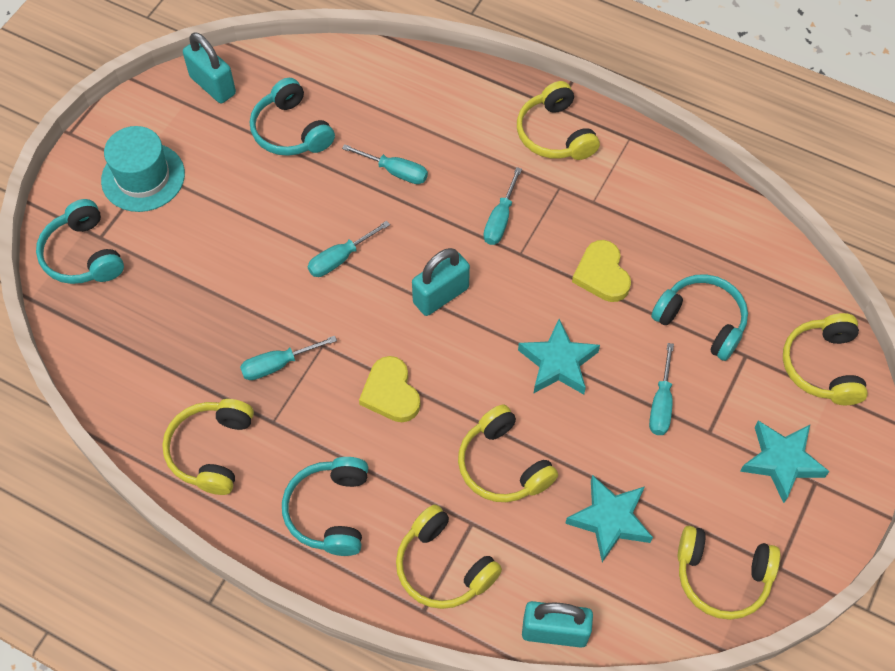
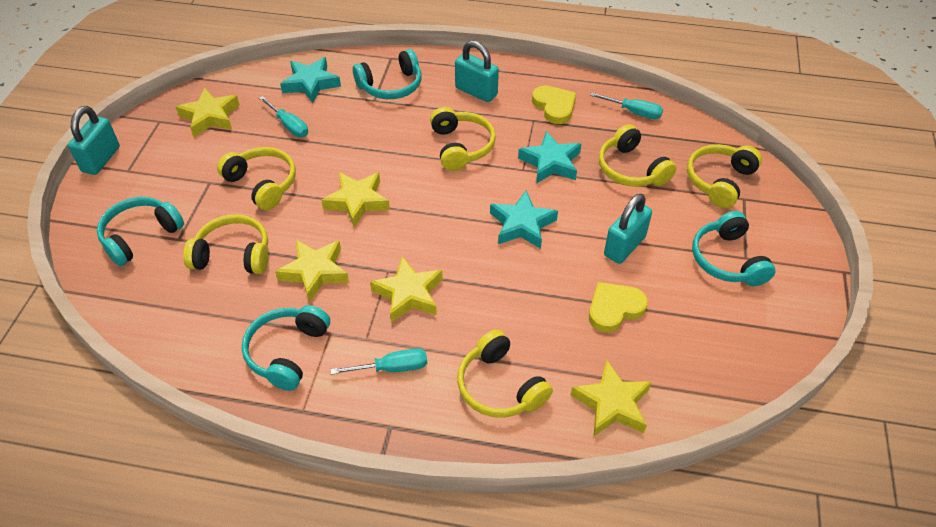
turquoise hat: [101,126,185,212] = 1 -> none = 0
turquoise screwdriver: [240,336,337,380] [308,221,390,277] [342,144,428,184] [483,167,522,245] [649,343,674,435] = 5 -> [259,96,308,137] [330,348,427,375] [590,92,663,119] = 3
yellow star: none = 0 -> [176,88,240,137] [275,240,349,303] [321,172,390,227] [370,256,443,323] [571,360,652,436] = 5

